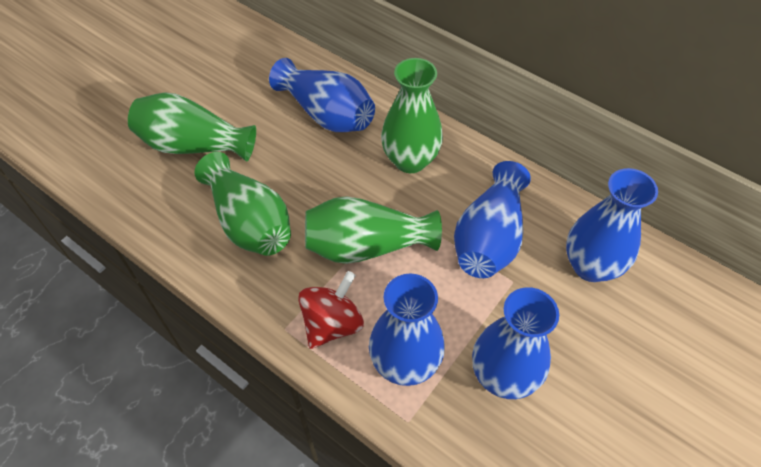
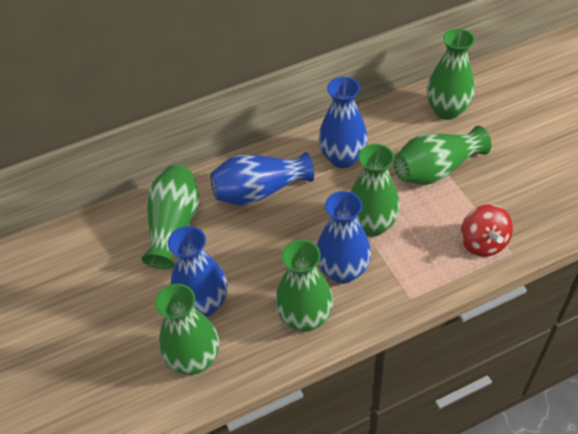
blue vase: [269,58,375,132] [369,274,445,386] [454,161,531,278] [472,287,559,399] [566,168,658,282] = 5 -> [168,226,227,317] [210,152,314,205] [317,191,371,284] [318,77,368,168] = 4
green vase: [128,93,256,162] [194,152,291,256] [305,196,442,264] [381,58,443,173] = 4 -> [141,165,199,269] [155,284,219,375] [275,240,333,332] [350,144,400,237] [393,126,491,185] [427,29,475,120] = 6

